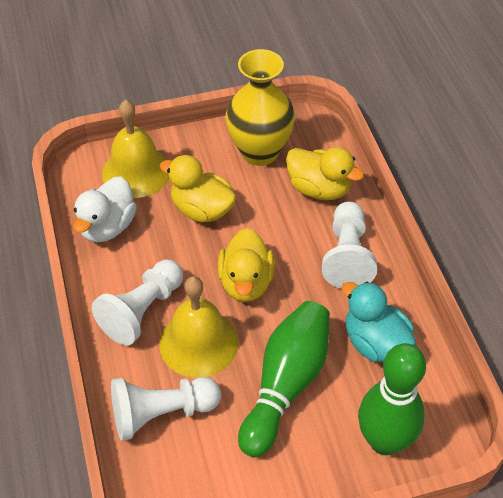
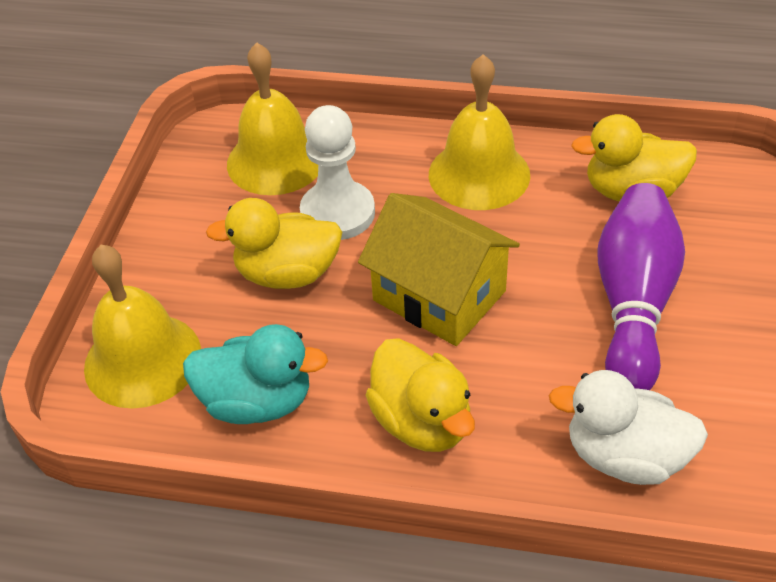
green bowling pin: [238,301,330,457] [358,343,426,455] = 2 -> none = 0
purple bowling pin: none = 0 -> [598,183,685,390] = 1
white pawn: [92,260,183,346] [111,377,221,441] [322,201,377,289] = 3 -> [300,105,375,240] = 1
yellow bell: [102,100,169,198] [159,276,238,378] = 2 -> [84,245,201,409] [227,42,318,195] [429,54,530,210] = 3
yellow house: none = 0 -> [358,193,520,346] = 1
yellow vase: [226,49,295,166] = 1 -> none = 0

